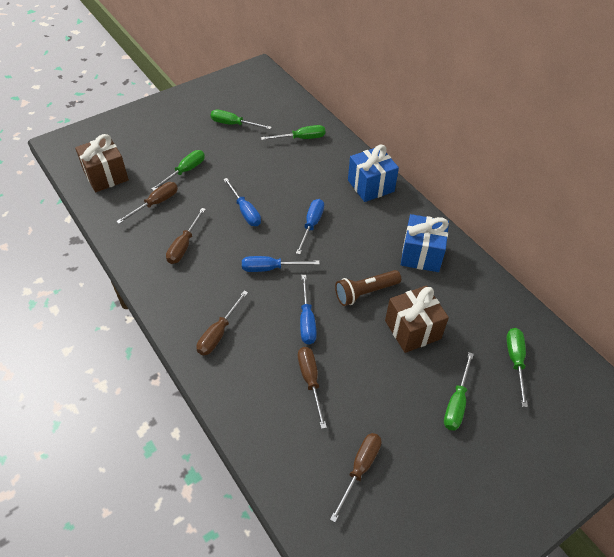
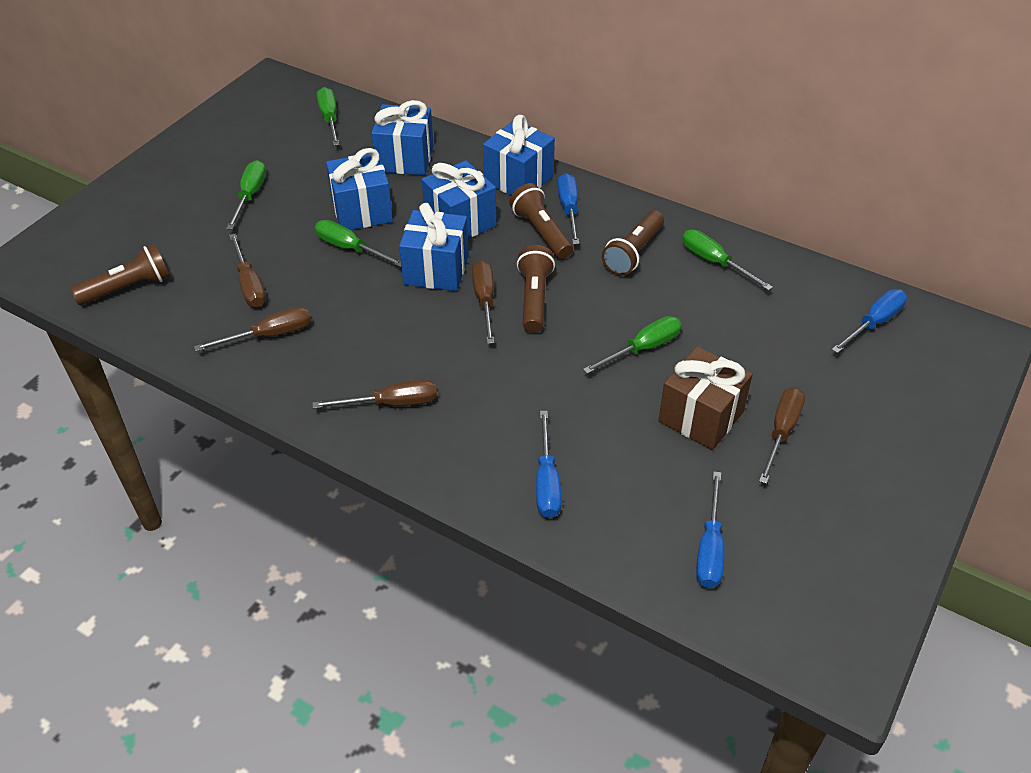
blue gift: [348,144,399,202] [401,214,449,272] = 2 -> [326,148,393,230] [371,100,434,175] [399,203,469,291] [422,160,497,238] [483,115,555,195] = 5
brown flashlight: [335,270,401,306] = 1 -> [70,244,170,305] [509,183,573,259] [517,245,555,333] [602,210,664,276] = 4
brown gift: [75,134,129,192] [385,285,449,353] = 2 -> [658,346,753,450] = 1

